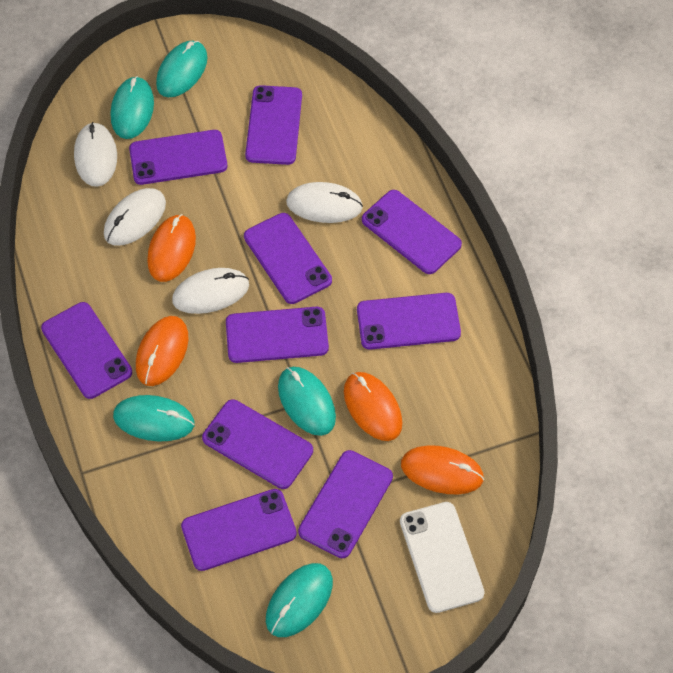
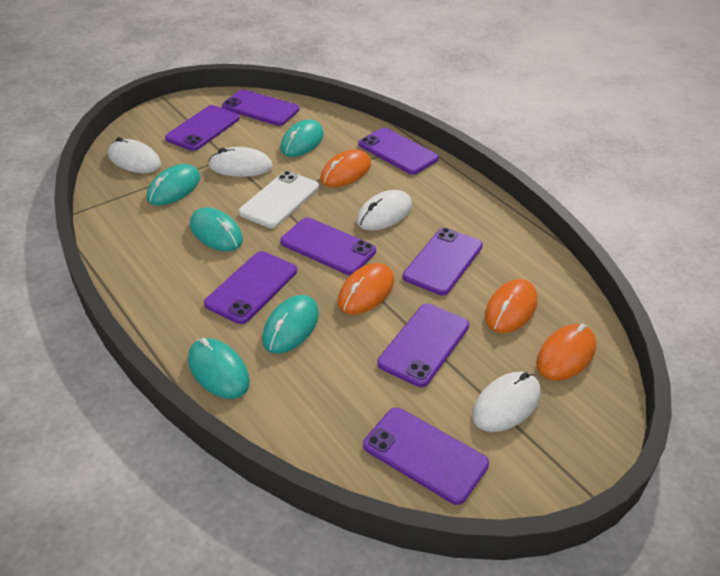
purple phone: [41,302,132,399] [129,130,227,185] [181,489,297,571] [202,399,313,489] [226,307,329,363] [244,213,332,304] [245,85,302,165] [298,450,393,558] [357,293,461,350] [362,190,462,274] = 10 -> [165,105,240,151] [204,251,297,324] [222,89,299,126] [280,217,376,275] [359,128,439,175] [363,407,489,505] [377,304,469,387] [403,228,483,295] = 8

